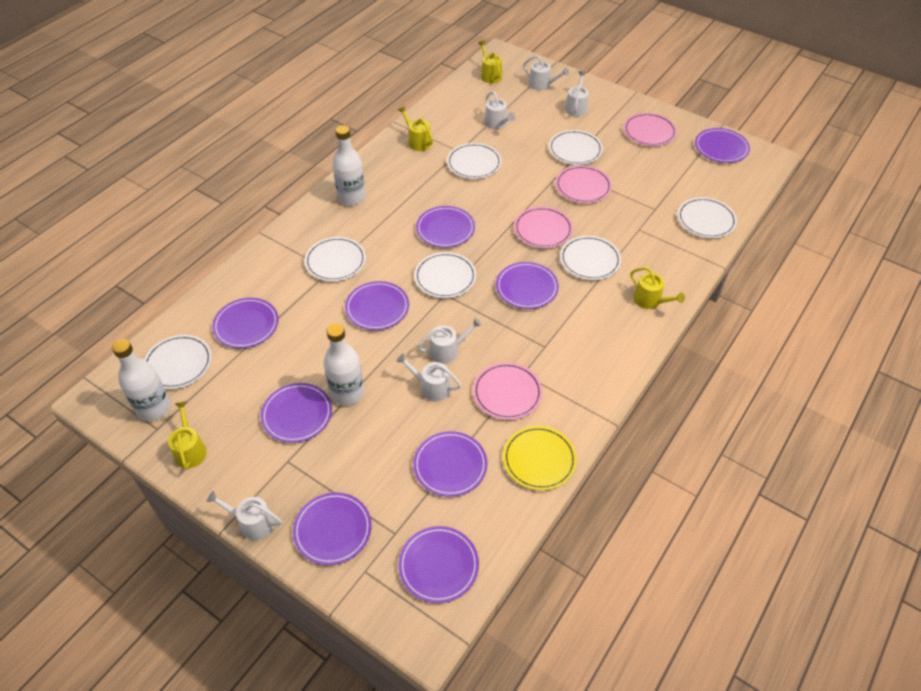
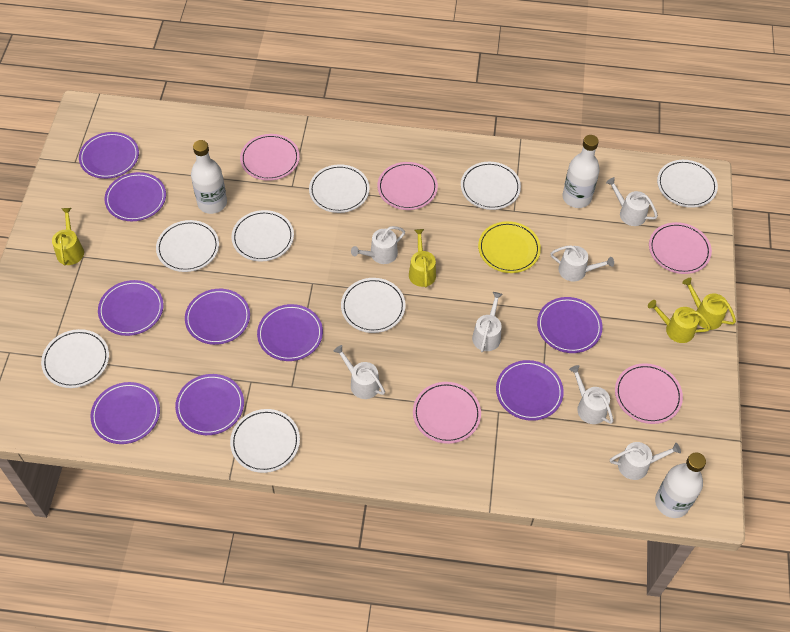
pink plate: [473,362,542,420] [514,207,573,248] [555,165,612,203] [624,113,677,146] = 4 -> [240,134,300,181] [377,162,438,210] [413,382,481,444] [615,363,683,424] [649,222,712,274] = 5
white plate: [144,335,212,389] [304,237,366,281] [414,252,476,298] [447,143,502,179] [549,130,603,165] [560,236,621,280] [678,197,737,238] = 7 -> [41,329,109,388] [156,220,219,272] [230,409,300,473] [231,210,294,261] [309,164,370,213] [341,278,406,333] [461,162,521,210] [657,160,718,208] = 8
white watering can: [206,491,282,540] [396,353,461,402] [418,318,482,364] [484,91,515,129] [523,55,569,91] [565,71,589,117] = 6 -> [334,345,385,399] [351,226,405,264] [472,292,503,352] [550,245,614,281] [569,365,613,424] [606,177,658,226] [610,442,681,480] = 7

